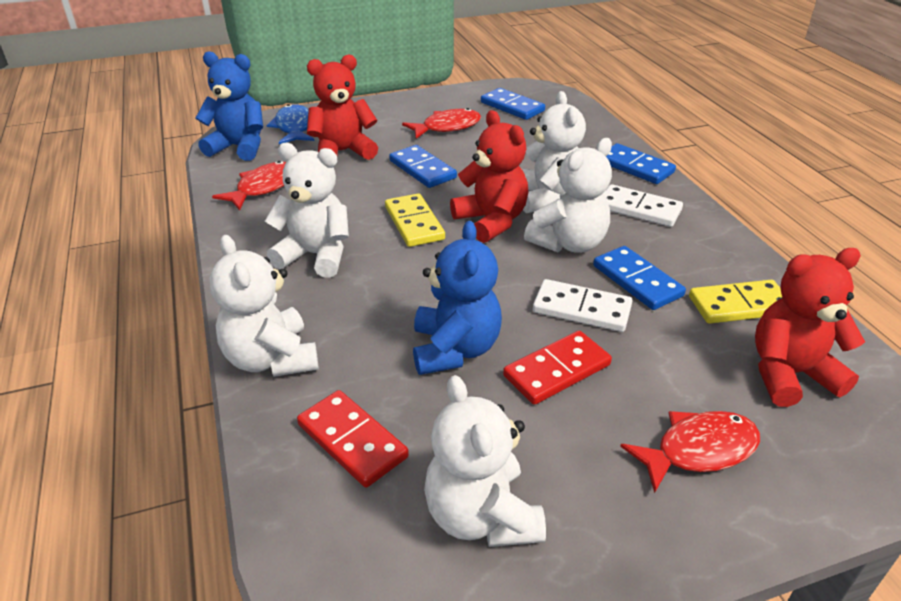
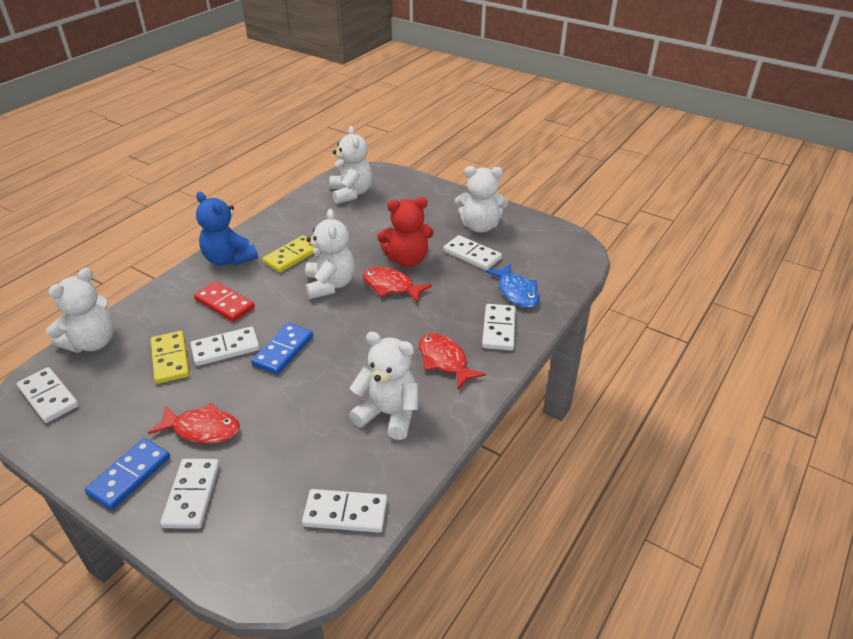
blue domino: [389,145,457,188] [481,88,545,120] [593,246,686,310] [606,143,676,184] = 4 -> [85,438,170,510] [251,323,313,375] = 2
blue teddy bear: [196,51,263,161] [413,221,502,375] = 2 -> [196,192,258,266] = 1
red domino: [297,390,409,488] [503,331,612,405] = 2 -> [194,281,255,322] = 1
red teddy bear: [307,55,378,160] [450,110,528,243] [755,248,865,407] = 3 -> [377,197,434,267] = 1
white domino: [533,279,633,332] [604,184,683,227] = 2 -> [17,367,79,423] [160,459,220,529] [191,327,260,366] [302,489,387,533] [443,235,502,270] [482,304,516,351] = 6

